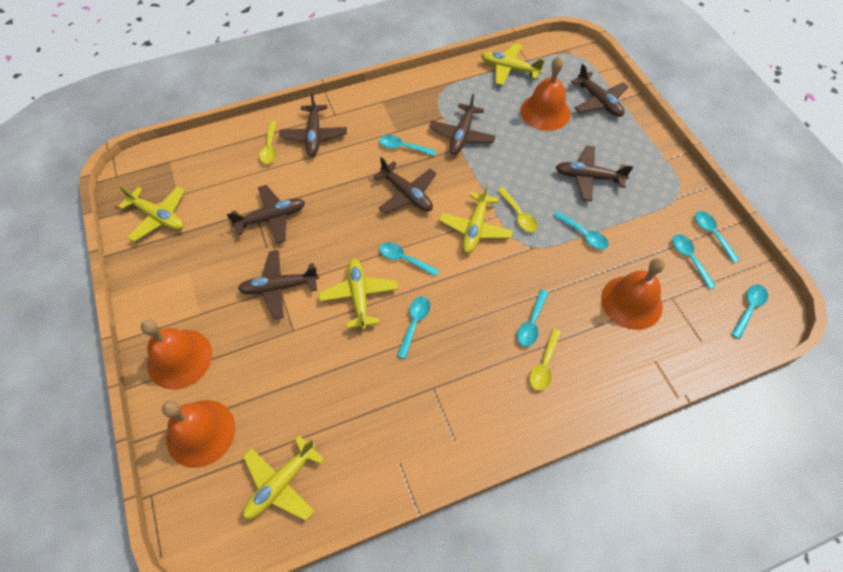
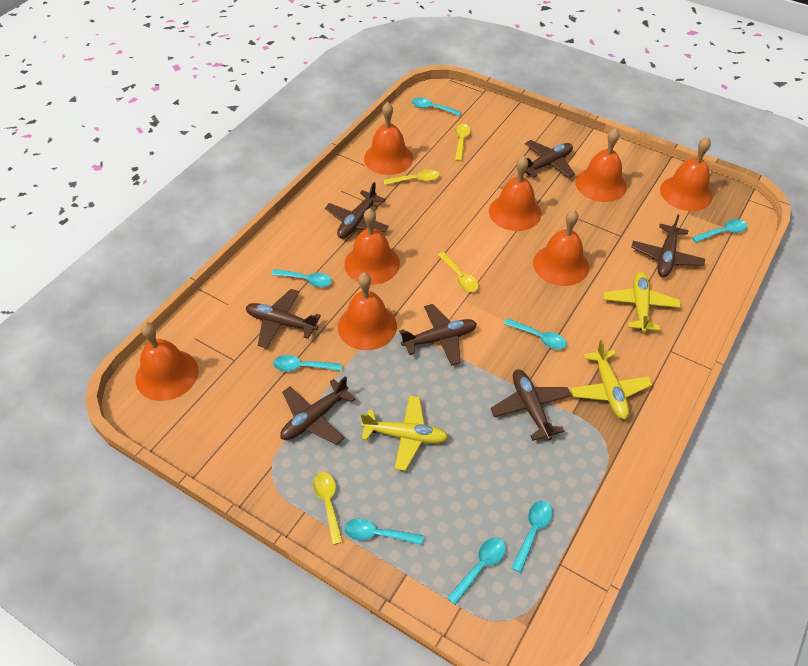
orange bell: [141,319,212,390] [162,400,235,468] [520,56,571,131] [601,258,665,330] = 4 -> [135,322,199,401] [338,272,397,350] [344,208,400,285] [364,102,413,175] [489,156,542,231] [533,210,589,286] [575,128,627,202] [660,137,713,211] = 8
yellow plane: [118,185,185,242] [243,435,324,520] [319,258,398,330] [439,183,513,254] [481,43,545,86] = 5 -> [361,395,449,471] [570,339,653,419] [603,272,681,333] = 3
yellow spoon: [259,121,276,164] [497,188,538,232] [529,329,561,391] = 3 -> [313,472,343,545] [384,170,440,185] [438,252,479,292] [455,124,471,161] = 4

